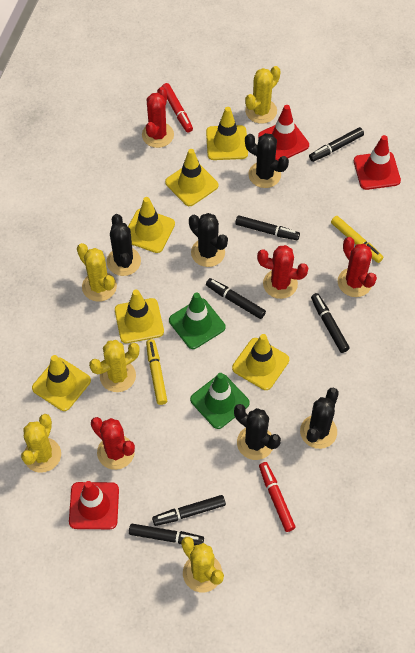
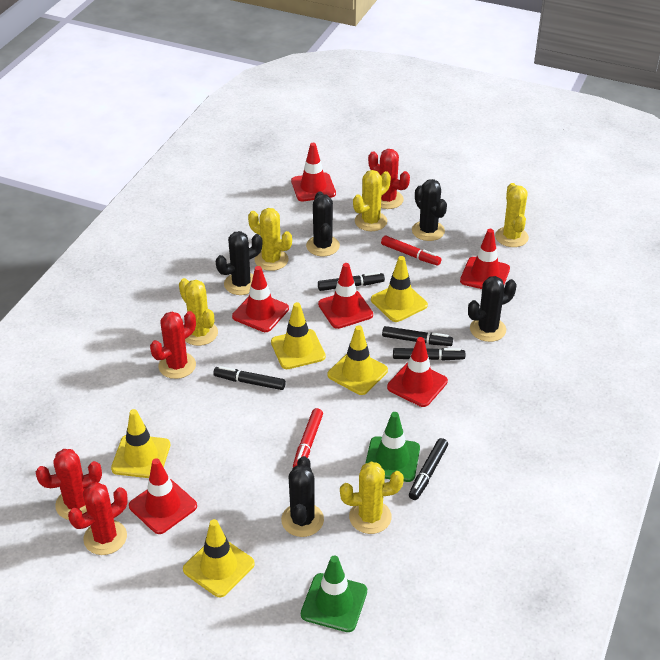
black marker: [129,524,204,545] [152,495,226,526] [206,278,266,319] [235,215,300,240] [309,127,364,162] [311,293,349,353] = 6 -> [213,366,286,390] [318,272,385,291] [382,326,453,346] [393,348,465,361] [409,438,448,500] = 5
red traffic cone: [69,481,119,529] [258,105,309,160] [354,135,401,190] = 3 -> [129,458,197,534] [232,266,289,332] [291,143,336,201] [318,263,373,329] [387,337,448,407] [460,229,510,289] = 6
yellow marker: [146,339,167,405] [331,216,383,263] = 2 -> none = 0
yellow traffic cone: [32,355,91,411] [115,290,164,343] [128,197,175,253] [165,149,219,206] [206,107,248,160] [232,334,289,390] = 6 -> [111,409,170,478] [183,519,255,597] [271,302,326,369] [327,325,388,395] [371,256,428,322] = 5

